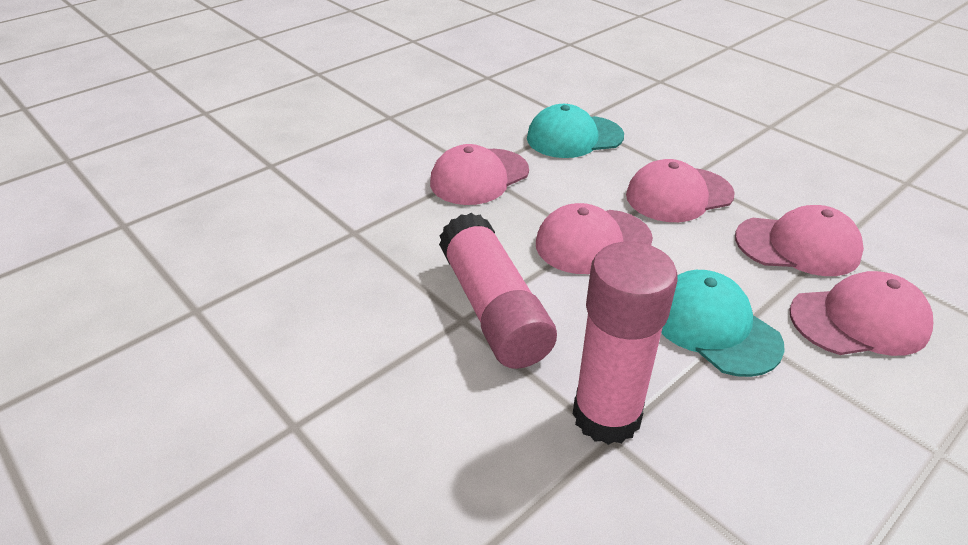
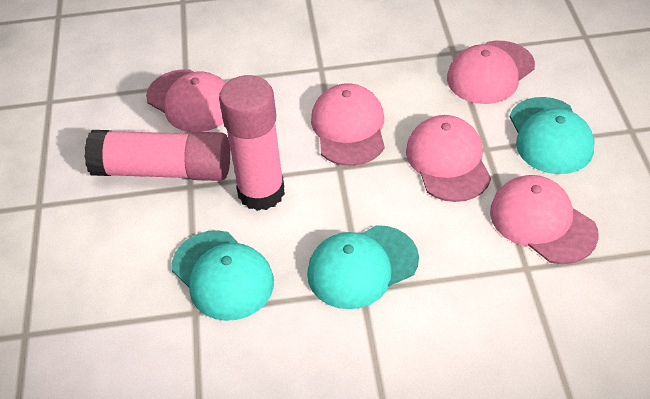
turquoise cap: [527,104,624,158] [661,270,785,377] = 2 -> [172,230,274,321] [307,225,419,309] [510,97,595,174] = 3

